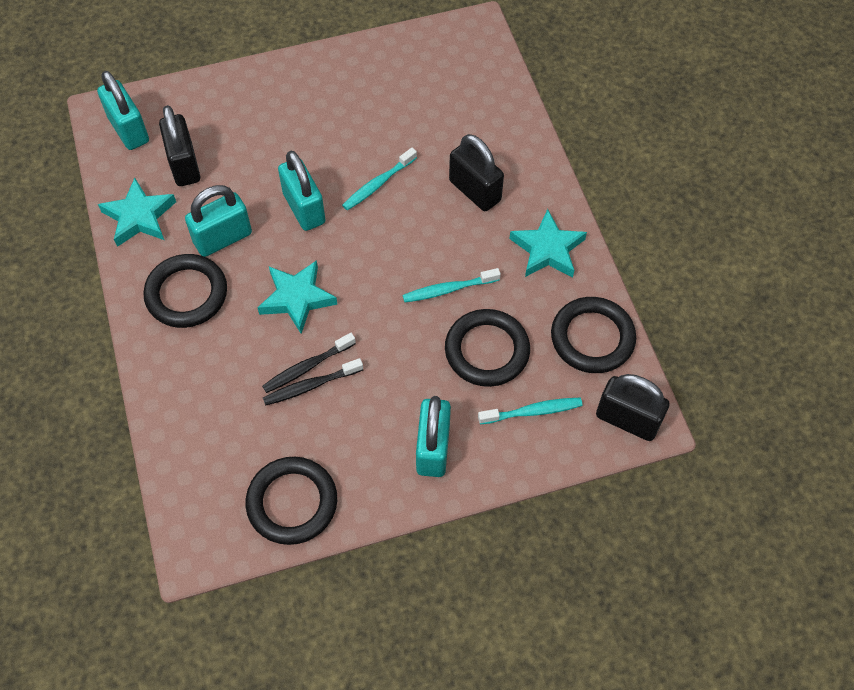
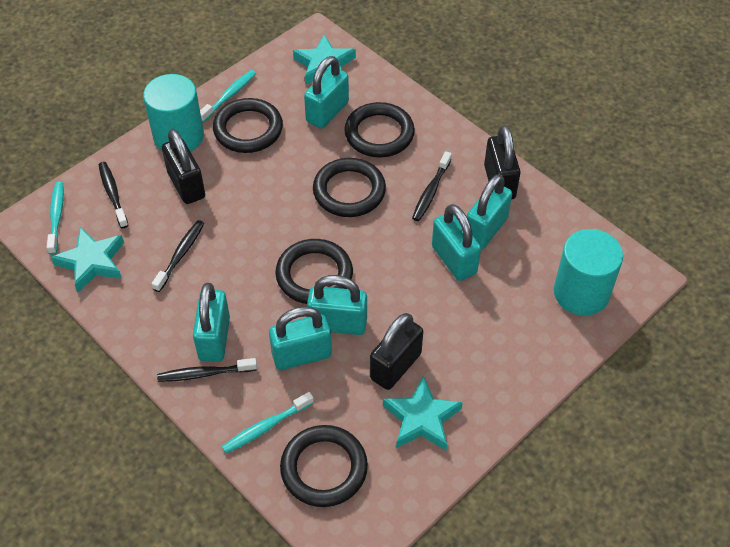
black ring: [143,254,227,328] [246,457,337,545] [445,309,530,387] [551,297,636,373] = 4 -> [213,98,283,153] [275,239,353,304] [280,425,368,507] [313,158,386,217] [344,102,415,158] = 5
black toothbrush: [262,333,356,393] [263,358,363,405] = 2 -> [98,162,129,228] [152,220,204,292] [157,358,257,382] [412,151,452,221] = 4
turquoise cylinder: none = 0 -> [143,74,204,152] [554,229,623,316] = 2
turquoise padlock: [97,71,149,150] [185,185,252,257] [278,151,326,231] [416,396,451,477] = 4 -> [193,283,230,362] [269,306,332,370] [304,56,349,129] [307,275,367,335] [432,204,481,281] [467,174,512,250] = 6

